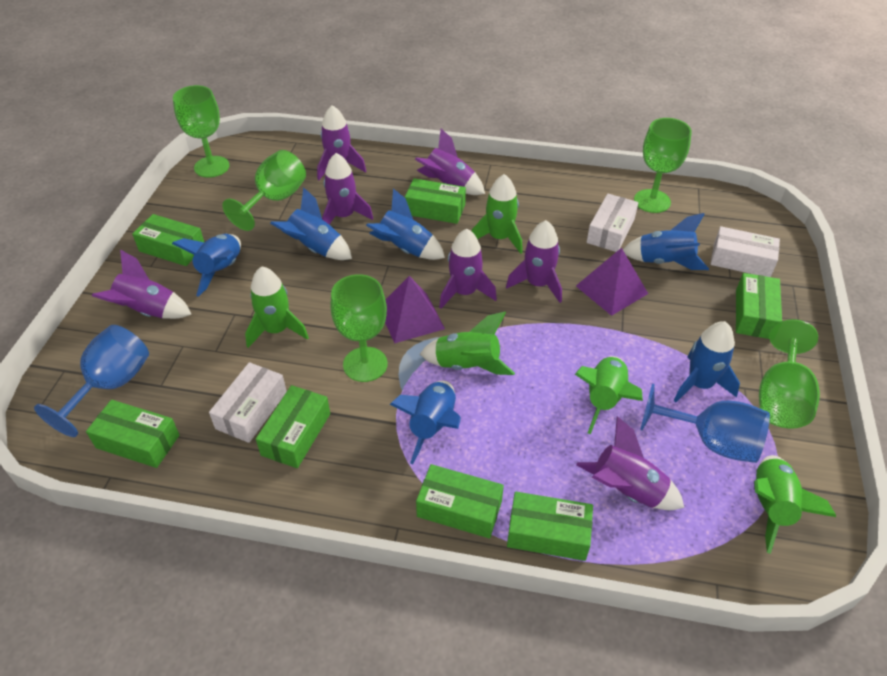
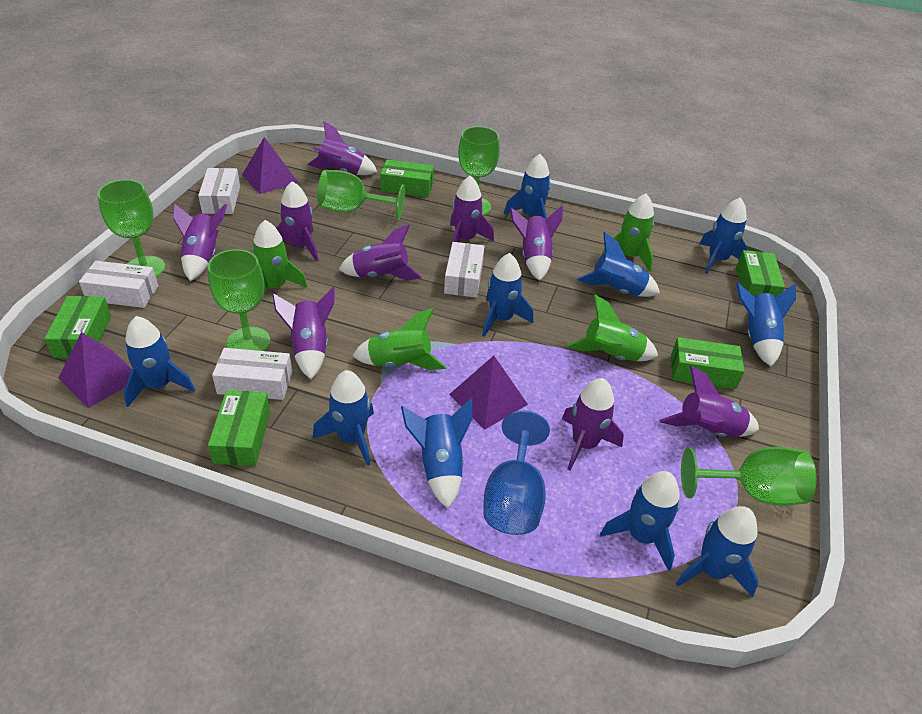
blue goblet: [34,325,149,437] [640,384,770,463] = 2 -> [483,411,550,535] = 1
blue rocket: [172,234,241,297] [270,187,352,260] [366,188,445,260] [389,381,461,464] [623,213,709,270] [674,321,740,402] = 6 -> [123,316,195,407] [313,370,374,466] [401,399,472,509] [482,253,533,337] [504,154,551,219] [577,232,660,297] [600,471,680,571] [676,506,759,597] [700,197,749,274] [736,283,796,366] = 10
green box: [86,400,180,468] [132,214,204,266] [256,385,330,468] [405,178,466,224] [416,464,504,538] [507,492,593,561] [736,273,782,339] = 7 -> [44,296,111,358] [208,390,270,466] [380,160,434,197] [671,337,745,389] [736,250,785,297] = 5
green rocket: [245,266,309,348] [420,312,515,375] [472,174,523,254] [575,356,643,434] [754,455,836,554] = 5 -> [252,220,307,293] [353,308,446,370] [567,294,658,361] [601,193,654,272] = 4
purple pyramid: [385,276,445,343] [576,248,648,316] = 2 -> [59,332,132,408] [242,137,298,194] [449,356,528,430] = 3
purple rocket: [92,249,191,319] [317,105,366,180] [322,153,373,225] [415,129,485,195] [439,229,497,309] [506,220,562,303] [576,416,684,510] = 7 -> [173,204,227,281] [272,287,335,379] [276,181,319,262] [307,121,377,175] [339,224,422,280] [450,176,494,246] [510,206,563,281] [562,378,624,470] [660,366,759,437] = 9
white box: [209,362,287,443] [587,194,638,252] [711,226,780,277] = 3 -> [79,261,158,308] [198,168,240,214] [212,348,292,400] [444,242,484,298] = 4

